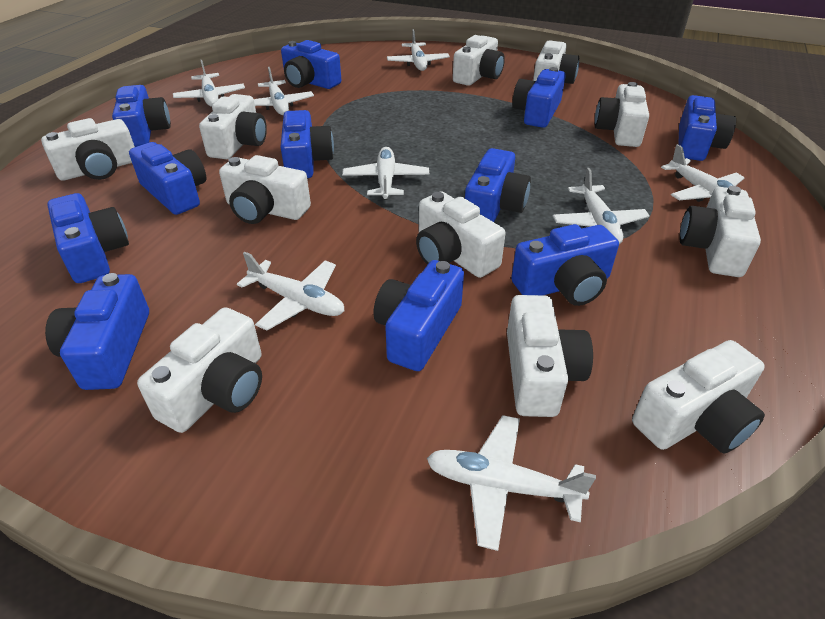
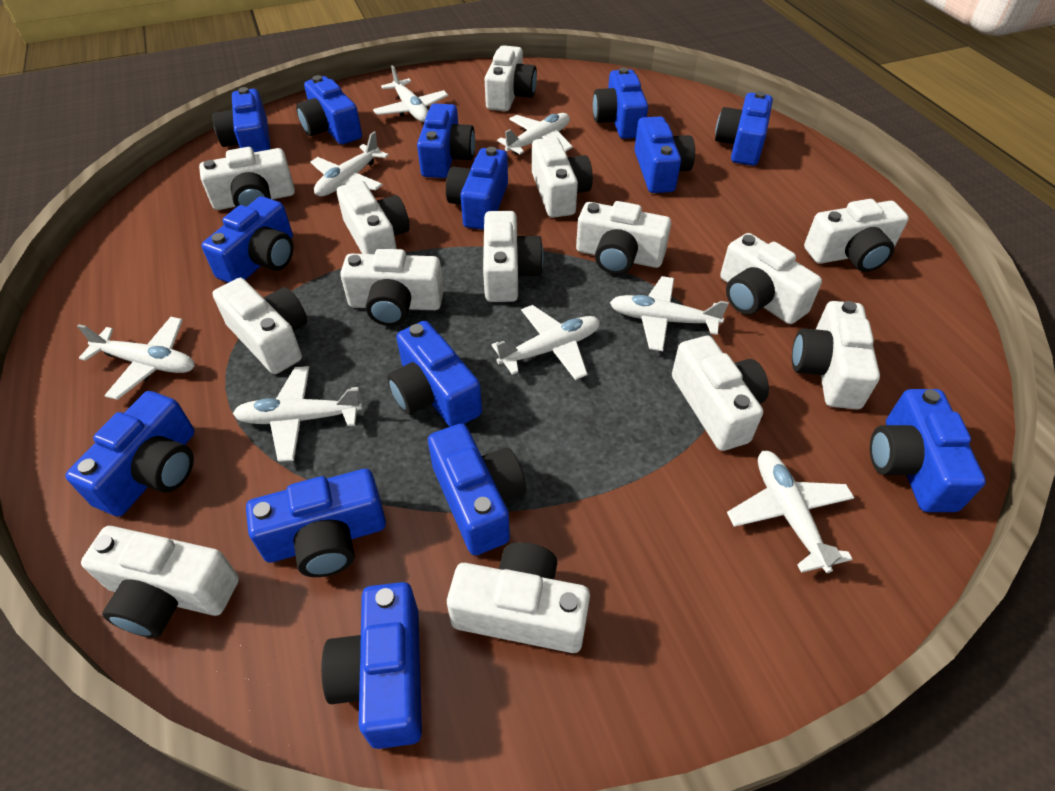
blue camera: [45,273,149,390] [47,193,129,283] [112,85,171,147] [129,142,206,215] [280,110,334,178] [281,40,341,89] [373,260,464,371] [465,148,531,222] [511,224,619,306] [512,67,566,128] [678,95,736,161] = 11 -> [65,391,195,517] [201,196,293,283] [212,87,271,152] [246,469,386,577] [296,75,362,144] [321,582,422,749] [387,321,482,427] [417,104,475,178] [428,424,526,555] [446,147,508,230] [593,67,648,139] [634,116,695,193] [715,91,773,166] [870,389,986,512] = 14
white camera: [41,118,135,181] [137,307,262,433] [199,94,267,159] [219,155,311,224] [416,191,506,278] [453,35,505,86] [507,295,593,417] [533,40,579,84] [595,82,649,147] [632,340,765,453] [679,186,761,277] = 11 -> [81,526,239,638] [199,147,295,210] [213,278,307,374] [337,181,410,254] [340,249,444,326] [447,542,590,653] [483,211,544,302] [484,45,537,111] [532,137,593,218] [576,201,671,275] [672,336,769,451] [720,233,822,324] [792,301,880,409] [804,199,909,272] = 14

